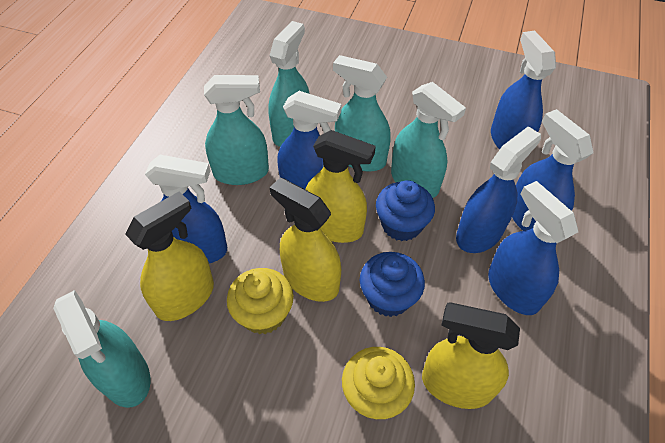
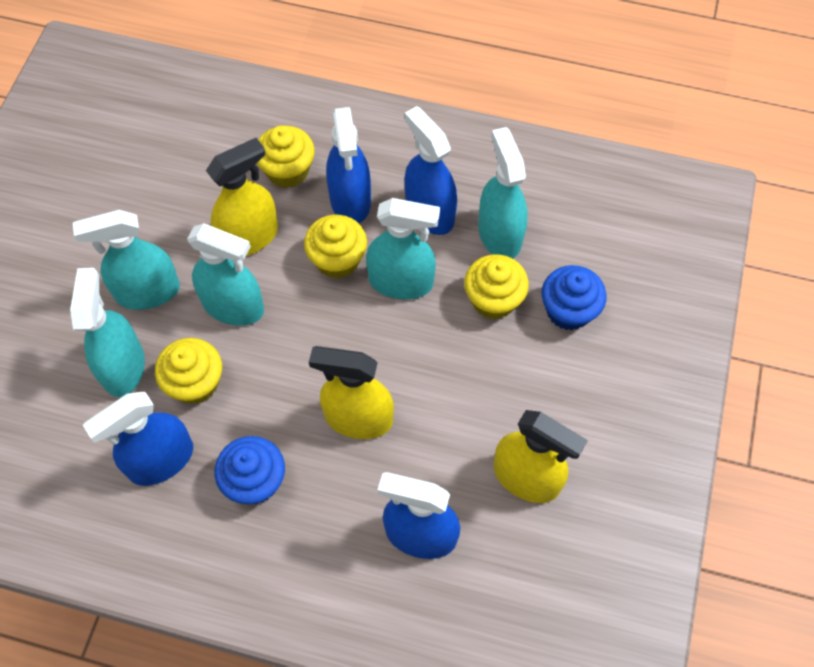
blue spray bottle: [145,155,227,263] [277,91,341,189] [456,126,541,253] [488,181,578,315] [491,31,556,150] [512,109,593,231] = 6 -> [83,392,193,486] [326,107,371,223] [378,472,460,559] [405,106,457,235] = 4
yellow cupcake: [227,268,294,334] [342,347,415,419] = 2 -> [155,338,222,404] [257,126,315,188] [304,215,367,279] [464,254,529,319] = 4
yellow spray bottle: [125,192,214,321] [270,177,341,302] [305,130,376,243] [422,302,520,409] = 4 -> [206,138,278,256] [309,346,394,439] [494,410,588,503] = 3

